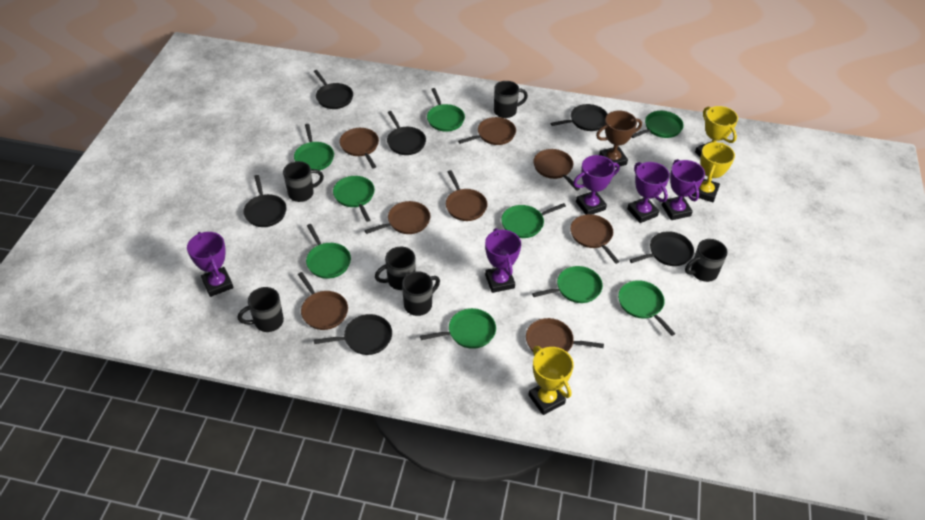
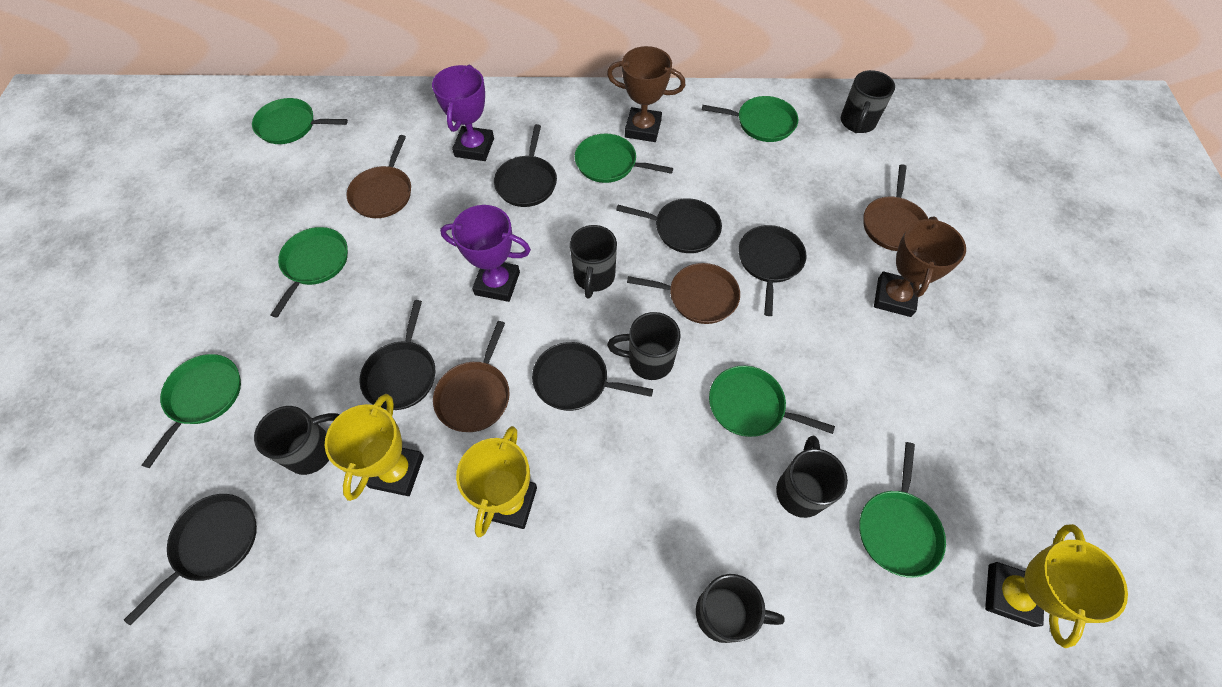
brown pan: [298,272,348,330] [339,128,379,168] [365,201,431,234] [446,170,487,221] [458,117,516,145] [526,318,604,352] [533,149,580,191] [570,214,619,264] = 8 -> [346,135,411,218] [433,321,510,432] [627,263,740,324] [864,164,928,251] = 4
brown trophy: [596,111,642,168] = 1 -> [607,46,685,142] [874,217,966,317] = 2
green pan: [294,124,334,170] [306,224,351,279] [333,176,375,222] [420,308,496,349] [427,88,465,132] [501,203,566,238] [532,266,603,303] [618,280,676,336] [632,111,684,138] = 9 -> [141,354,241,468] [252,98,348,144] [270,227,348,318] [575,134,673,183] [702,96,798,142] [709,366,835,437] [859,442,946,578] = 7
purple trophy: [187,232,234,297] [485,228,521,293] [573,155,620,215] [627,162,670,223] [662,159,705,220] = 5 -> [432,65,494,161] [440,205,531,302] = 2

